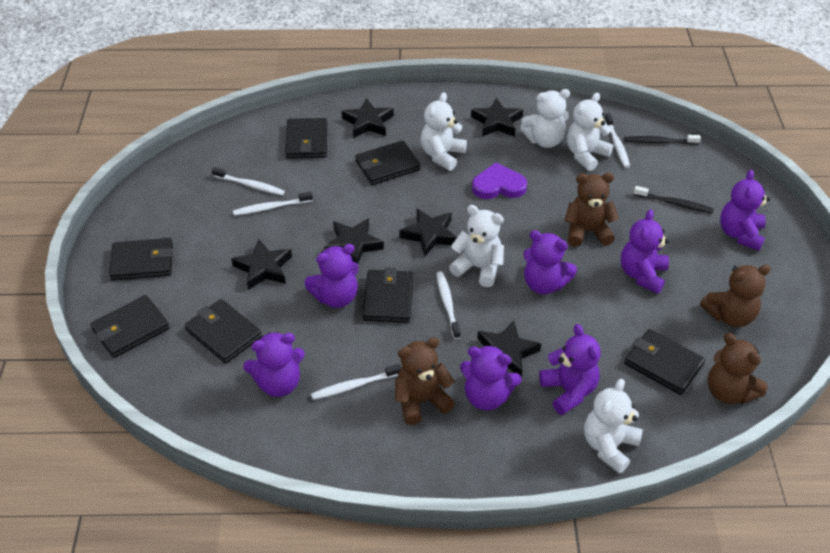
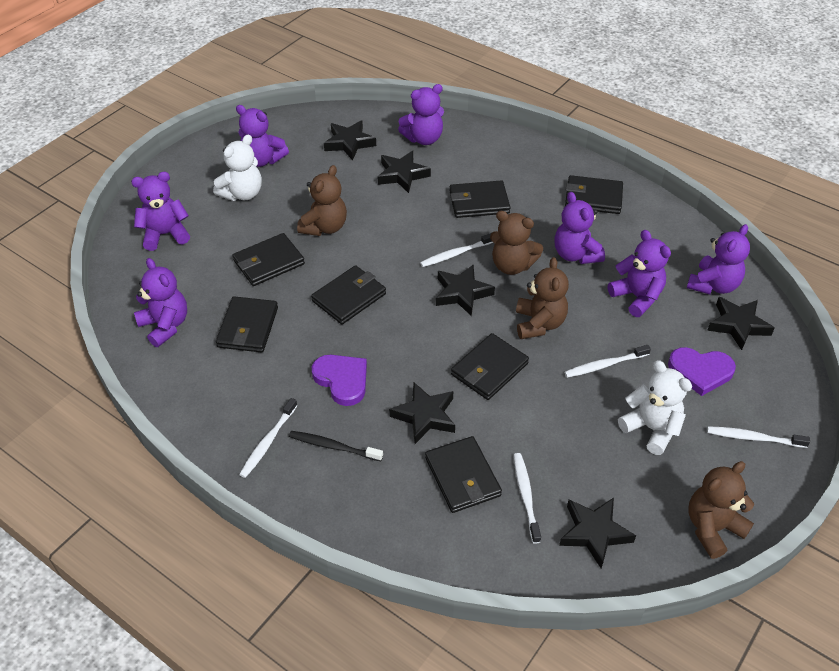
black toothbrush: [624,135,701,145] [634,186,714,214] = 2 -> [289,431,383,461] = 1
purple heart: [472,163,527,199] = 1 -> [312,355,367,406] [668,347,736,396] = 2
white teddy bear: [421,92,467,171] [449,205,504,287] [520,89,570,148] [567,92,613,171] [584,379,643,474] = 5 -> [213,134,262,201] [618,360,692,455] = 2

